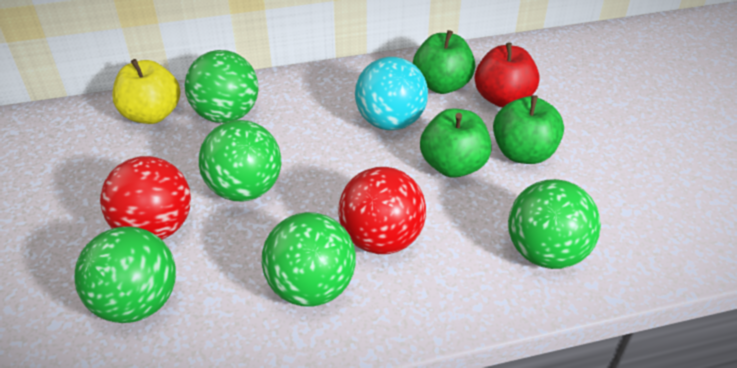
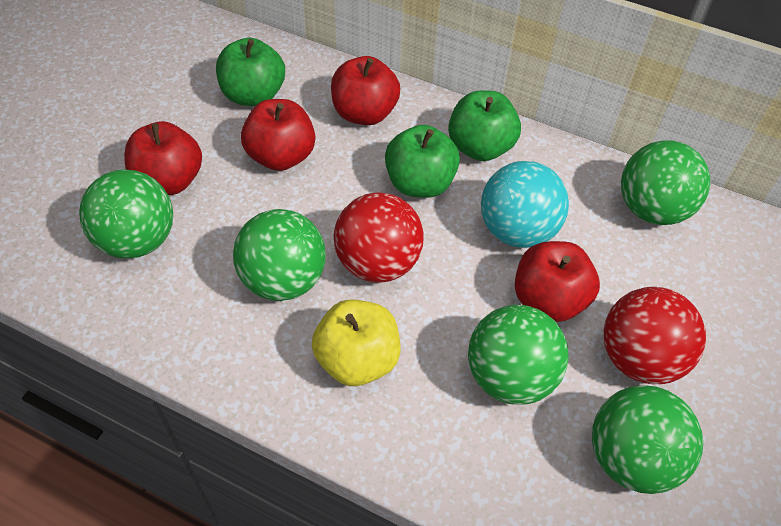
red apple: [475,43,540,108] = 1 -> [124,121,202,195] [241,99,315,171] [331,56,400,125] [515,241,600,322] = 4

